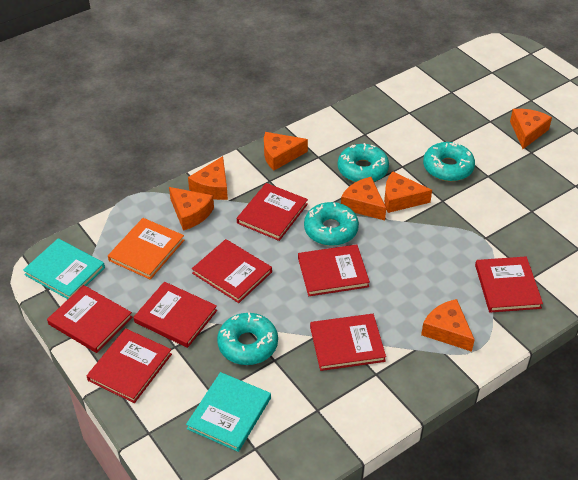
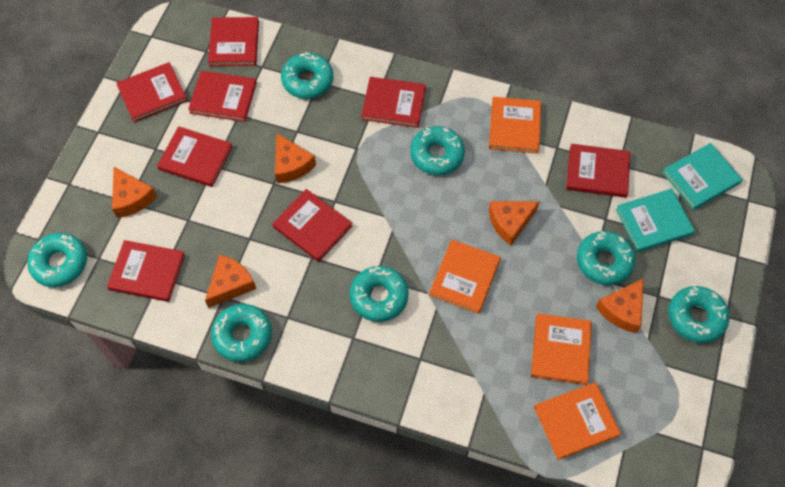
orange book: [108,218,184,280] = 1 -> [429,239,501,314] [489,97,541,154] [531,313,592,385] [534,382,621,460] = 4
orange cheese: [169,187,214,231] [188,156,228,200] [264,132,308,171] [341,177,386,220] [384,171,432,213] [421,299,475,352] [510,109,552,149] = 7 -> [112,167,157,218] [205,255,256,308] [275,133,316,183] [489,201,540,245] [596,279,644,333] = 5
turquoise donut: [217,313,278,365] [304,202,359,246] [338,143,389,182] [423,142,475,181] = 4 -> [28,233,87,287] [211,304,272,362] [281,52,333,99] [350,266,409,322] [410,126,465,175] [577,231,636,285] [668,286,730,343] = 7

